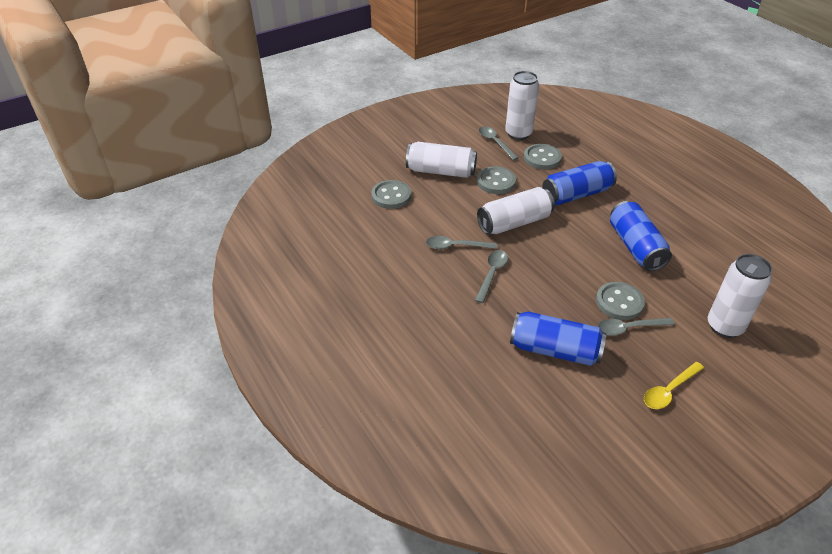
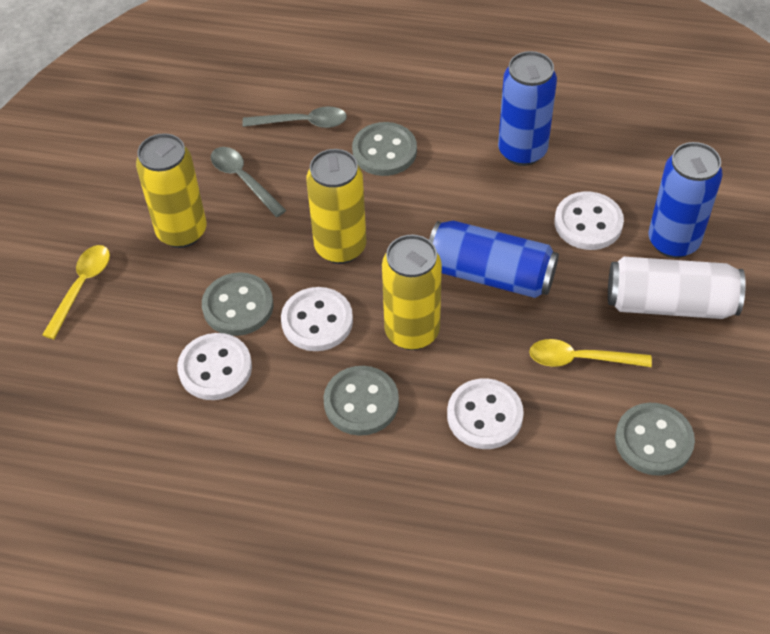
grey spoon: [426,236,497,249] [475,250,508,303] [479,126,518,160] [597,318,675,336] = 4 -> [211,147,286,217] [242,106,347,128] = 2
white button: none = 0 -> [177,333,252,400] [281,287,353,351] [447,378,524,449] [554,191,624,250] = 4
white can: [406,142,477,178] [477,187,555,234] [505,71,539,140] [708,254,772,338] = 4 -> [608,257,746,319] = 1
yellow can: none = 0 -> [136,133,206,248] [306,149,366,264] [382,235,442,350] = 3
yellow spoon: [644,362,704,409] = 1 -> [42,245,110,339] [529,339,652,367] = 2

